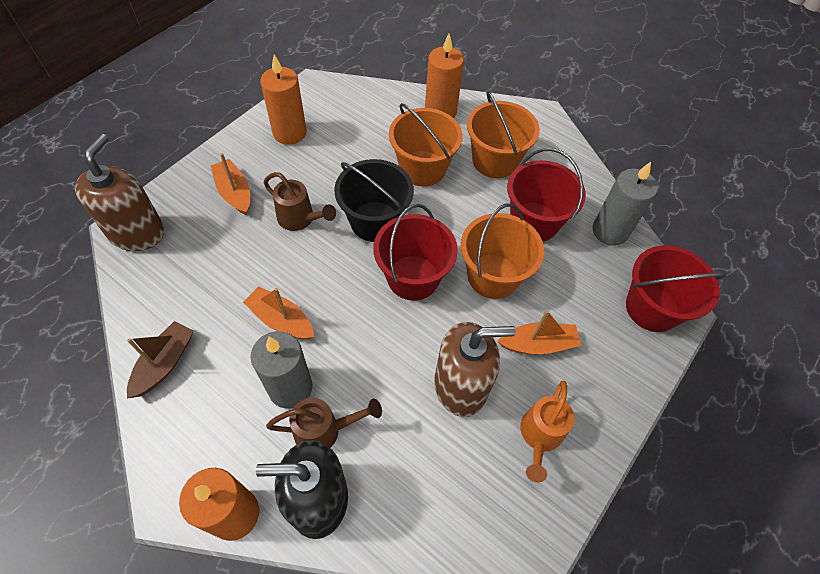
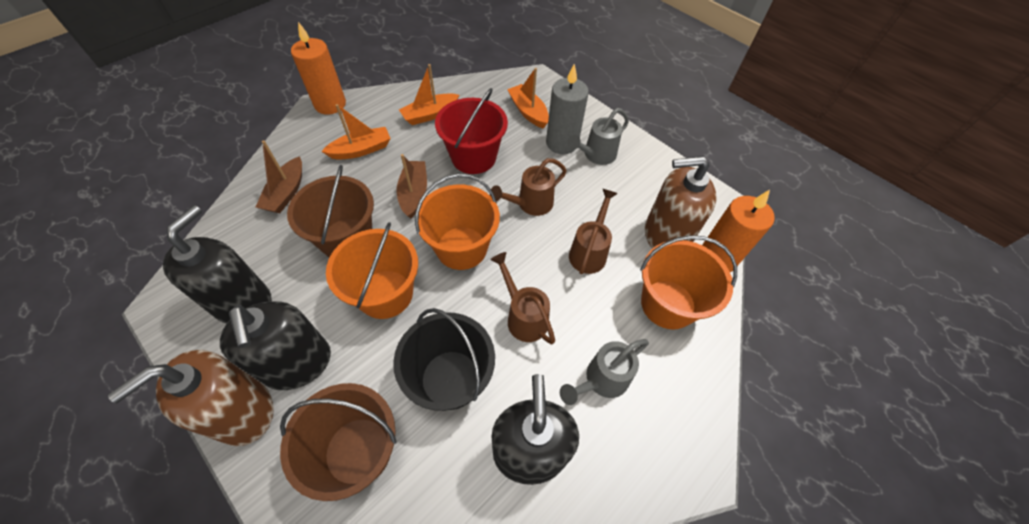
black soap dispenser: [256,440,348,539] = 1 -> [163,205,272,323] [220,301,331,390] [491,374,579,485] = 3
brown boat: [127,321,193,399] = 1 -> [256,140,302,213] [397,154,427,219] = 2
brown bucket: none = 0 -> [280,383,397,501] [287,165,374,258] = 2
brown watering can: [264,172,336,231] [266,398,382,448] = 2 -> [490,158,567,216] [490,252,555,344] [569,189,618,274] = 3
grey candle: [251,331,312,409] [593,162,658,246] = 2 -> [546,63,589,154] = 1
grey watering can: none = 0 -> [560,339,649,405] [567,108,629,165] = 2
orange candle: [179,468,259,541] [260,54,307,145] [425,34,464,118] = 3 -> [291,22,346,115] [702,190,775,272] = 2
orange watering can: [520,381,574,483] = 1 -> none = 0
red bucket: [373,204,458,300] [507,148,586,241] [626,245,726,332] = 3 -> [435,88,508,174] = 1

